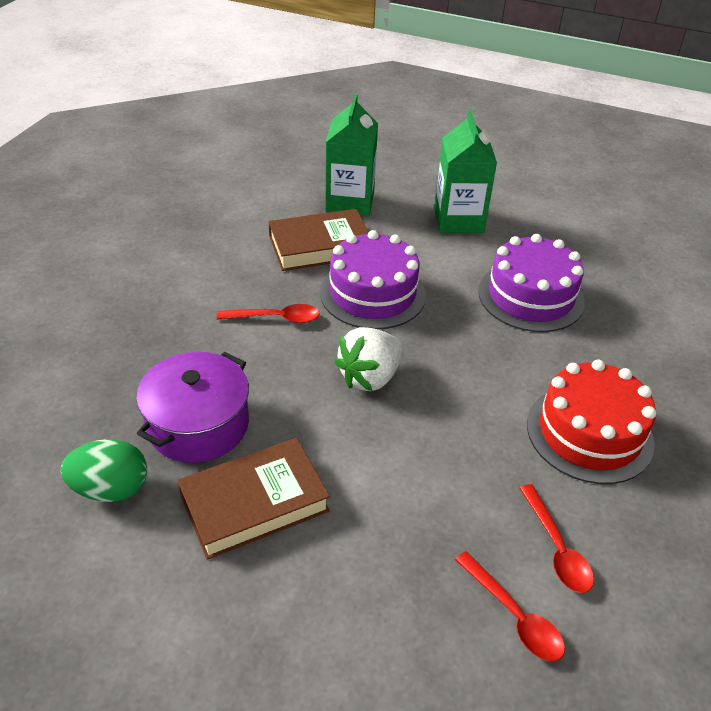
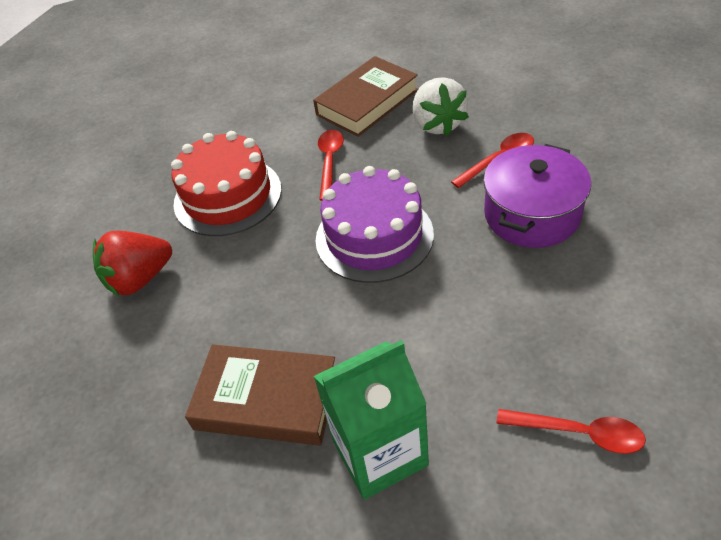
green carton: [325,93,378,216] [434,110,497,233] = 2 -> [314,340,429,500] = 1
green egg: [61,439,147,502] = 1 -> none = 0
purple cake: [320,230,426,329] [478,234,585,332] = 2 -> [316,166,434,283] = 1
red strawberry: none = 0 -> [93,231,172,296] = 1

